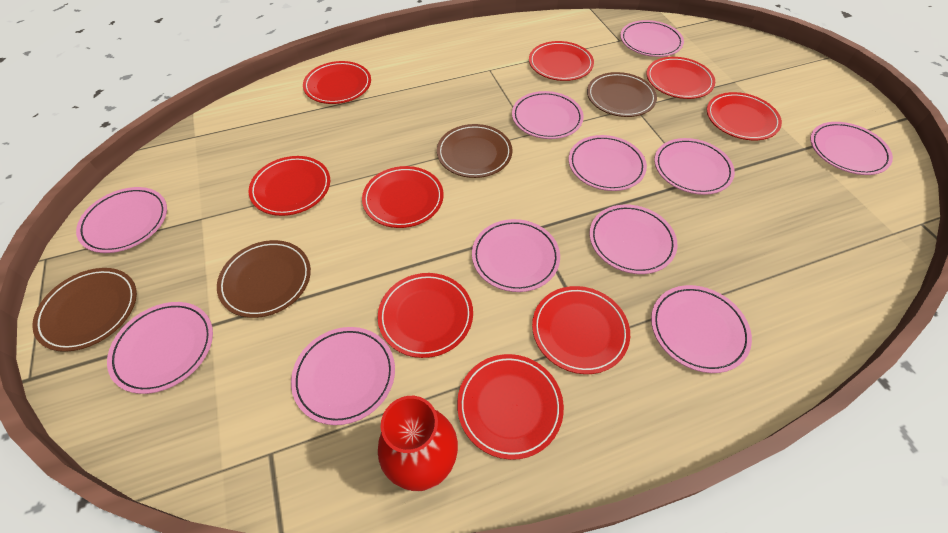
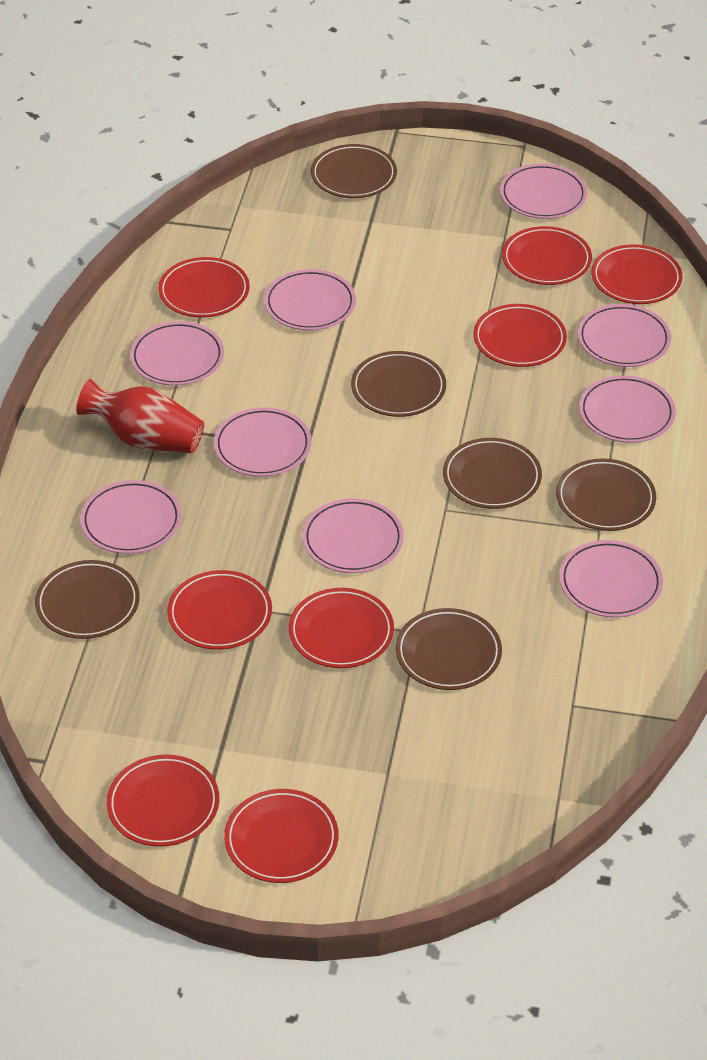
brown plate: [32,268,137,352] [217,240,311,318] [437,124,512,178] [587,72,657,117] = 4 -> [35,560,140,639] [311,144,397,198] [351,351,446,417] [396,608,502,690] [443,438,542,509] [556,458,656,531] = 6
pink plate: [76,187,167,253] [107,302,213,394] [291,327,395,425] [472,219,560,292] [512,91,584,139] [569,135,647,191] [589,205,677,274] [620,20,684,57] [651,285,752,373] [654,138,735,195] [810,122,893,175] = 11 -> [80,480,181,554] [130,321,224,386] [214,407,311,477] [264,269,356,330] [302,498,404,573] [500,164,587,219] [559,540,663,618] [578,304,671,367] [579,375,676,443] = 9
red plate: [249,156,330,216] [303,61,371,104] [362,166,443,228] [378,273,473,358] [457,354,564,460] [529,41,594,81] [532,286,630,374] [647,57,715,99] [707,92,782,140] = 9 -> [107,755,219,847] [158,257,250,318] [167,570,272,650] [224,789,339,883] [289,588,394,668] [473,304,567,367] [502,226,592,285] [592,244,683,304] = 8

